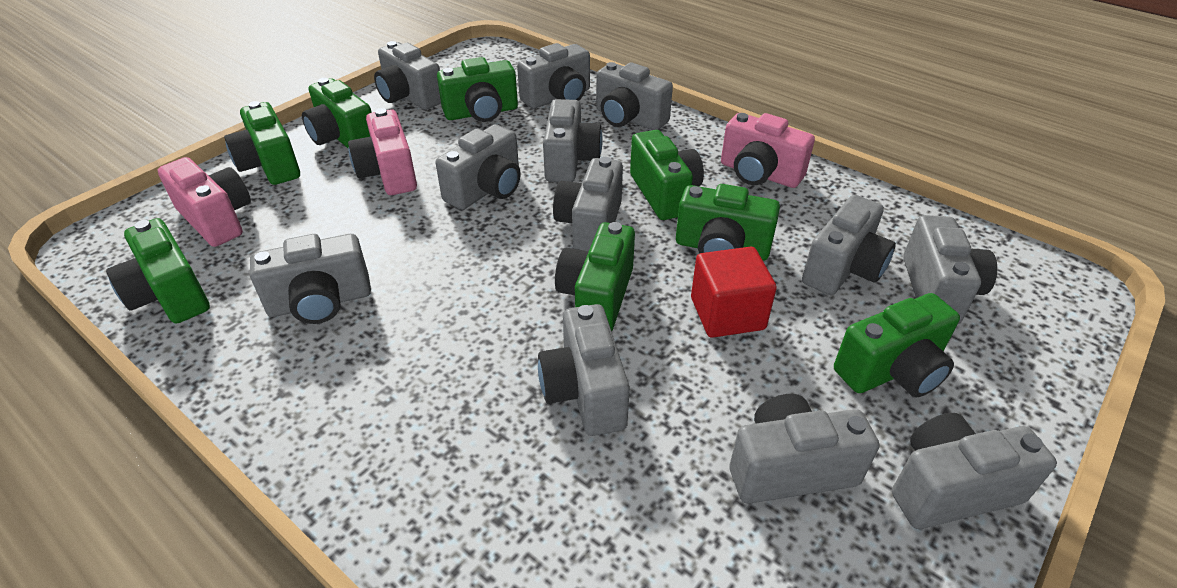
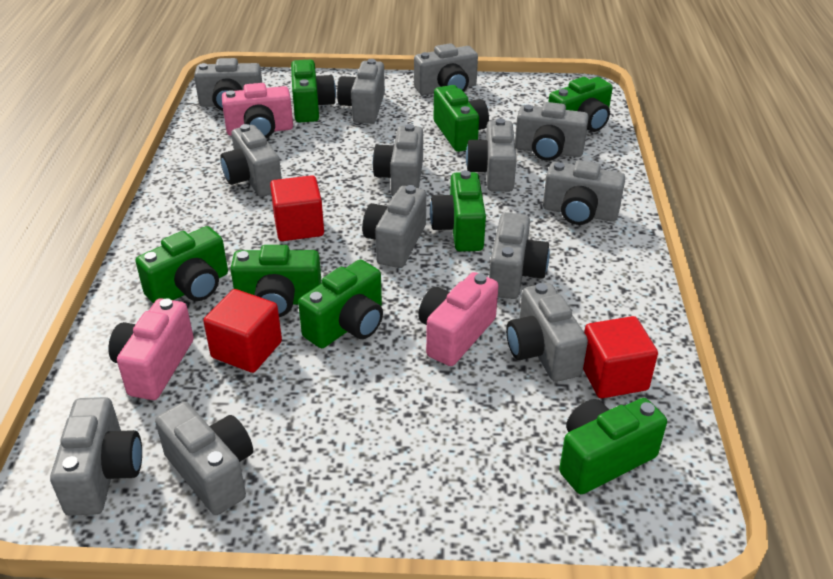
grey camera: [250,234,371,324] [374,41,441,110] [436,124,520,210] [517,43,590,109] [538,304,630,436] [543,99,603,182] [553,157,623,251] [596,62,673,130] [729,394,879,504] [802,195,896,295] [892,413,1057,529] [903,215,997,324] = 12 -> [50,397,142,516] [155,402,253,515] [194,58,262,111] [220,124,282,197] [337,59,385,124] [362,185,426,268] [373,124,423,196] [414,43,478,95] [466,118,517,192] [489,212,550,299] [506,283,588,382] [515,102,589,161] [543,160,625,225] = 13
red cube: [691,247,777,338] = 1 -> [203,289,282,373] [270,175,324,241] [583,316,658,398] = 3

